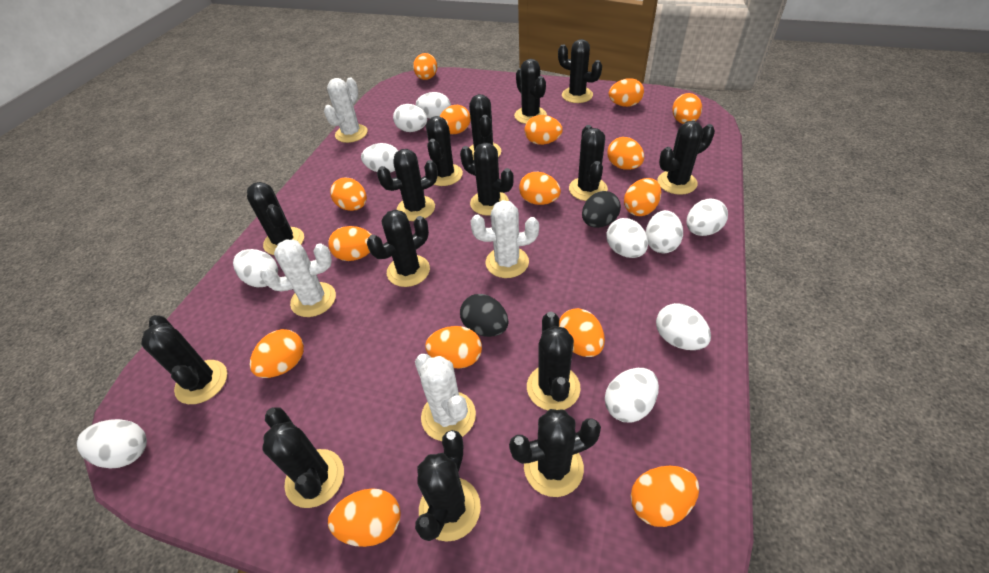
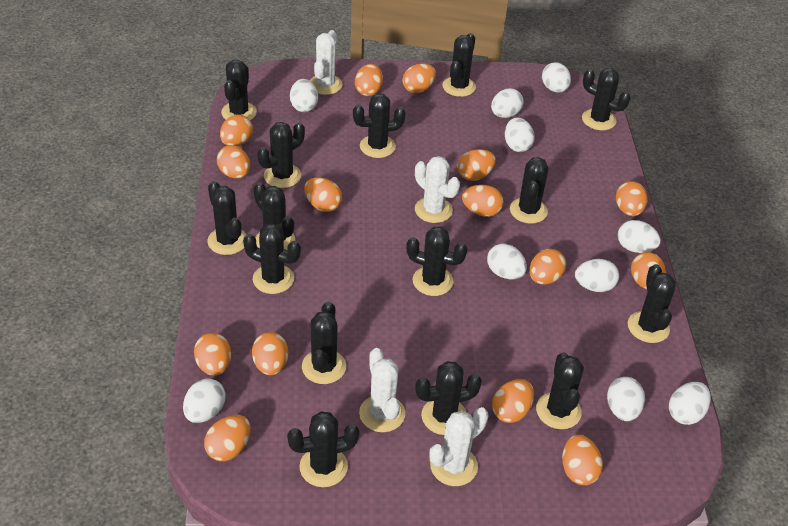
black egg: [460,294,509,337] [582,191,621,228] = 2 -> none = 0

